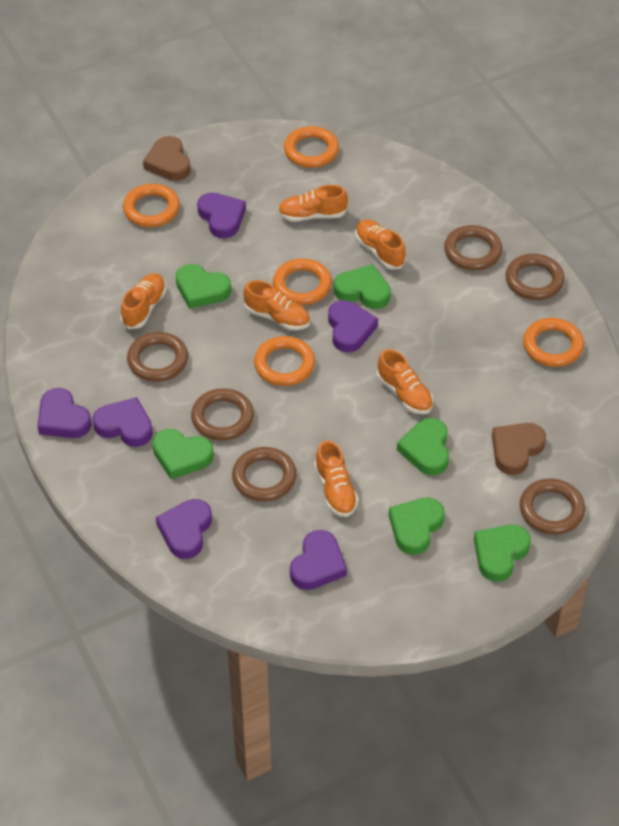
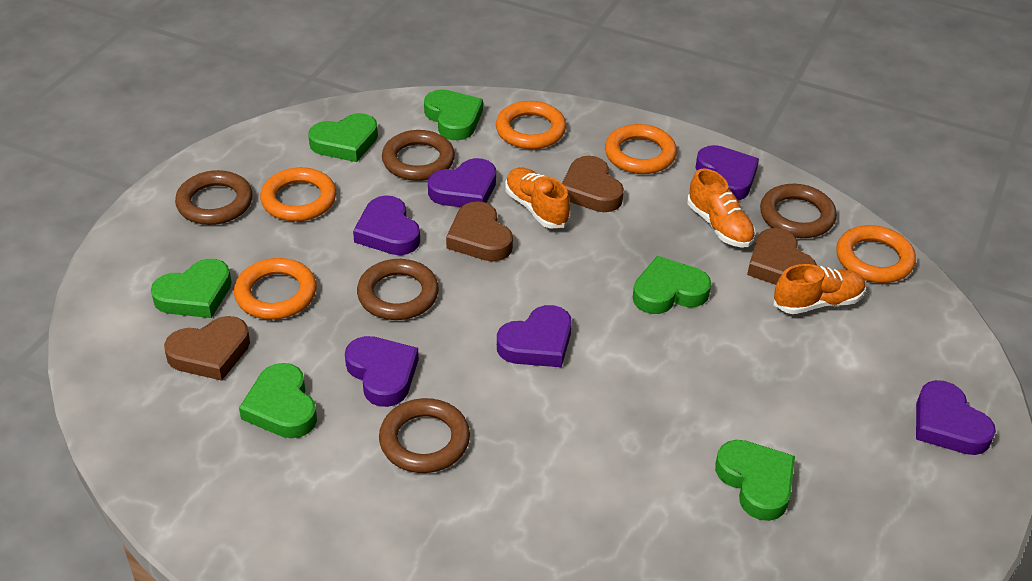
brown heart: [143,136,191,181] [492,423,546,475] = 2 -> [164,316,250,381] [446,201,513,262] [562,156,624,212] [747,228,817,285] = 4
brown ring: [127,332,188,382] [191,388,254,441] [232,447,297,502] [444,225,502,270] [505,254,565,300] [520,479,585,535] = 6 -> [175,170,253,225] [357,259,439,320] [379,398,470,473] [382,130,455,181] [760,184,837,238] = 5
orange shoe: [120,273,166,329] [243,280,310,330] [278,185,348,222] [314,440,359,517] [355,219,406,270] [377,349,433,414] = 6 -> [505,167,570,228] [687,168,756,247] [774,264,866,314] = 3

